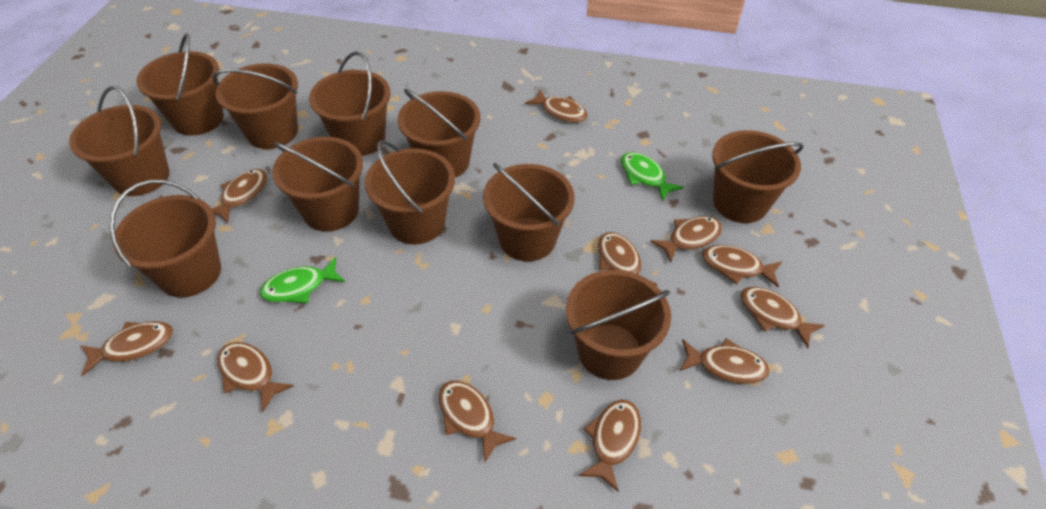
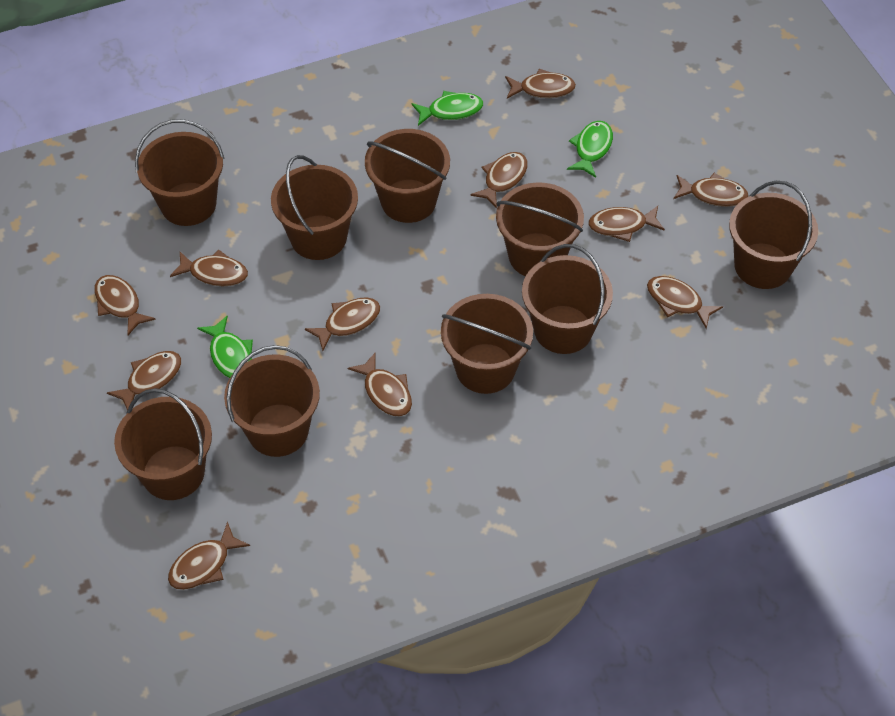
brown bucket: [69,86,169,196] [109,180,221,298] [136,33,224,136] [212,63,298,149] [272,137,363,231] [309,51,391,156] [365,140,455,244] [398,89,480,178] [483,163,575,261] [566,270,671,380] [712,130,804,223] = 11 -> [114,388,212,500] [135,119,224,226] [224,345,320,457] [271,155,358,260] [365,129,450,223] [441,294,533,394] [496,182,584,276] [522,244,613,354] [729,181,818,289] = 9
green fish: [260,257,345,303] [621,152,684,201] = 2 -> [197,315,253,378] [411,91,483,126] [567,121,613,178] = 3

